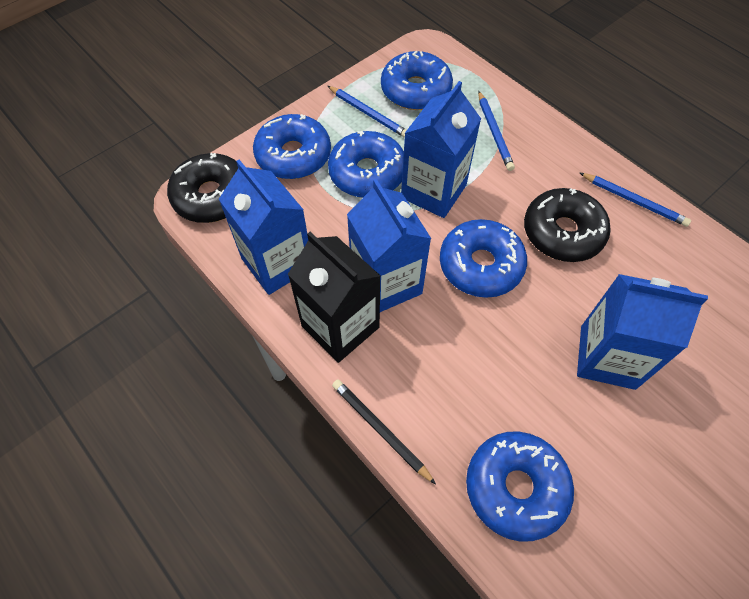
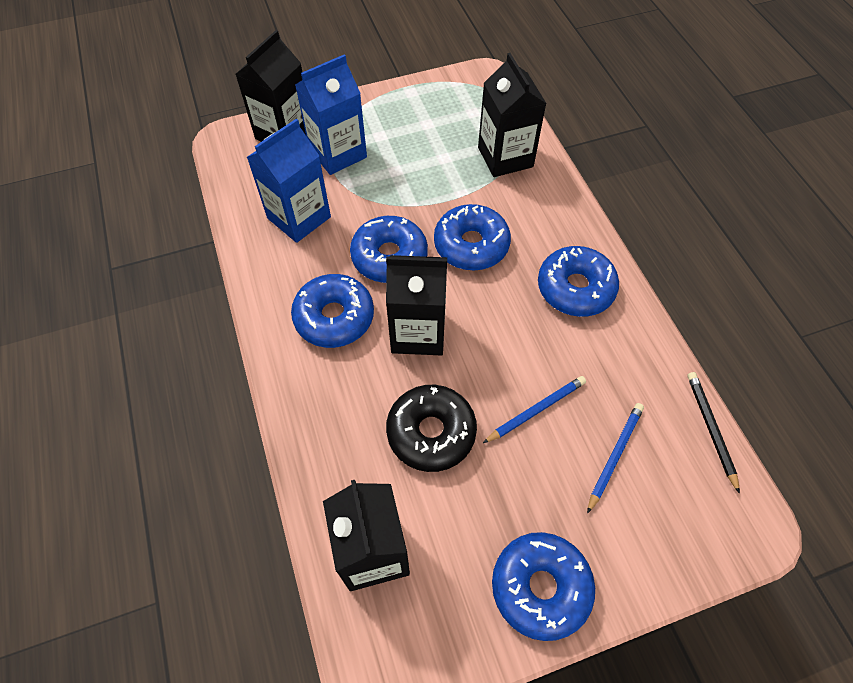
black carton: [288,232,381,363] = 1 -> [235,30,306,142] [323,480,410,591] [386,255,447,355] [478,53,547,177] = 4
black donut: [167,153,238,223] [524,188,611,262] = 2 -> [386,385,477,472] = 1
blue carton: [219,160,308,295] [347,179,431,312] [401,81,481,218] [577,274,708,390] = 4 -> [247,118,331,243] [295,54,367,175] = 2
blue pencil: [328,86,407,138] [478,91,515,171] [580,173,691,227] = 3 -> [483,376,586,443] [587,403,644,514] = 2

